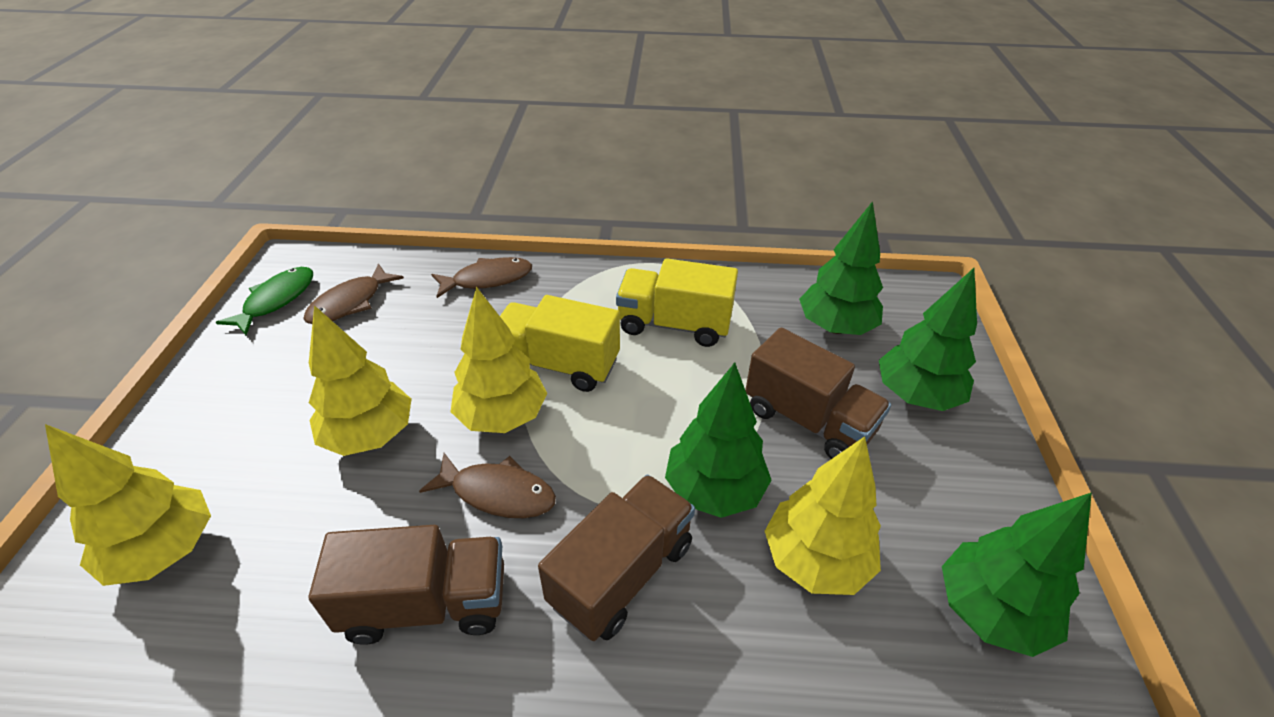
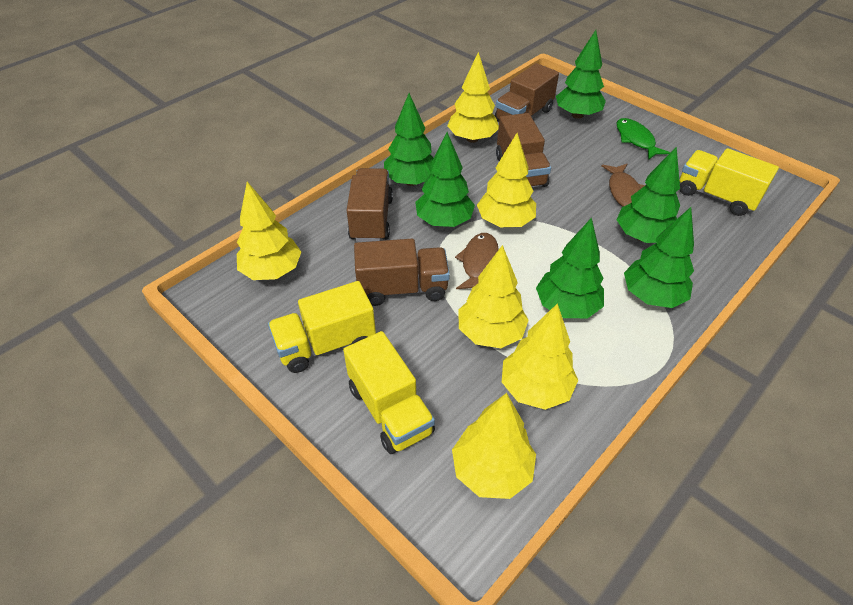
brown fish: [303,263,404,324] [419,453,556,518] [431,257,532,298] = 3 -> [455,233,499,289] [601,164,645,207] = 2
brown truck: [309,525,504,644] [538,474,695,641] [745,327,891,459] = 3 -> [347,168,393,242] [354,239,450,306] [495,63,559,122] [496,113,551,187] = 4
green tree: [665,363,772,518] [799,201,883,335] [879,268,977,411] [942,492,1092,657] = 4 -> [384,93,433,186] [415,132,475,227] [536,217,604,318] [556,30,606,119] [617,146,680,243] [624,207,694,308] = 6
yellow tree: [45,424,211,586] [309,305,412,456] [450,287,547,433] [765,436,881,595] = 4 -> [237,182,301,280] [447,52,499,143] [452,393,536,499] [458,245,529,348] [477,133,536,227] [502,303,578,410] = 6
yellow truck: [500,295,620,392] [616,258,738,347] = 2 -> [268,281,376,373] [343,331,435,454] [680,148,779,216] = 3

